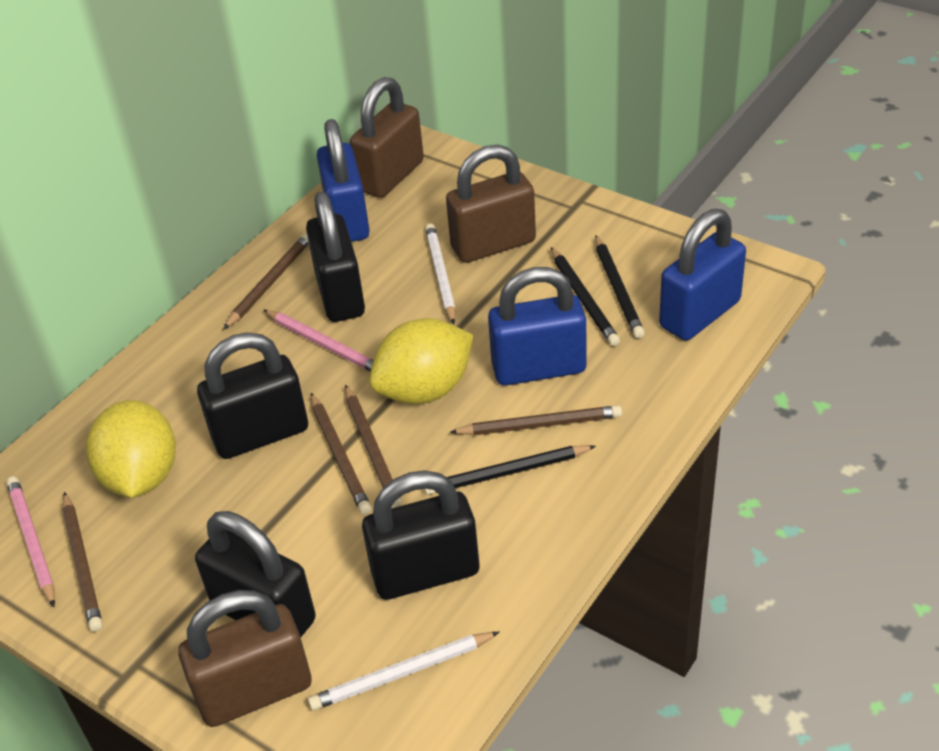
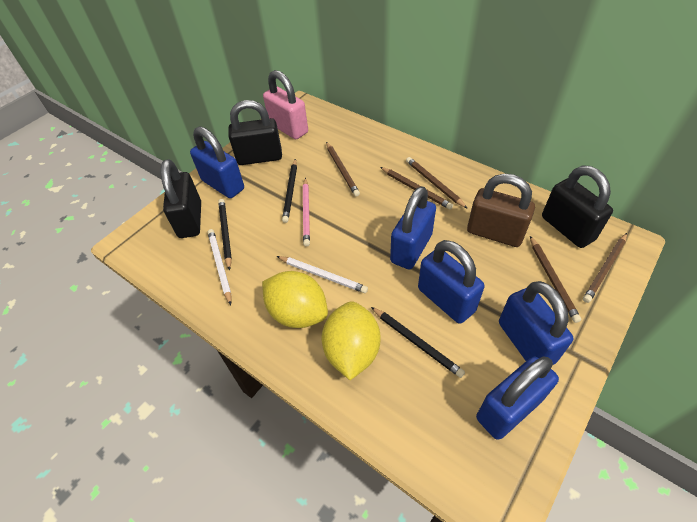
black padlock: [195,511,316,637] [197,332,308,459] [306,191,365,322] [362,470,479,600] = 4 -> [161,159,201,238] [228,100,282,165] [542,165,613,248] = 3
blue padlock: [317,119,370,242] [488,267,586,386] [659,209,746,341] = 3 -> [190,126,244,198] [390,186,436,270] [418,240,484,324] [476,356,559,440] [499,281,574,365] = 5
brown padlock: [178,590,312,727] [350,77,424,198] [446,145,536,263] = 3 -> [467,174,535,247] = 1
pink padlock: none = 0 -> [263,70,308,139] = 1
pink pencil: [6,476,55,607] [264,310,373,372] = 2 -> [303,178,310,246] = 1

